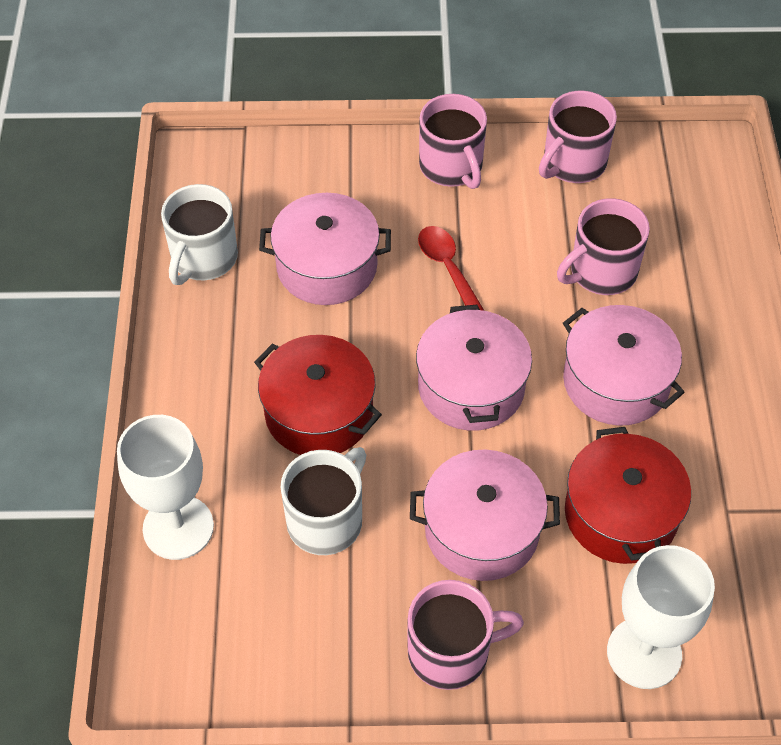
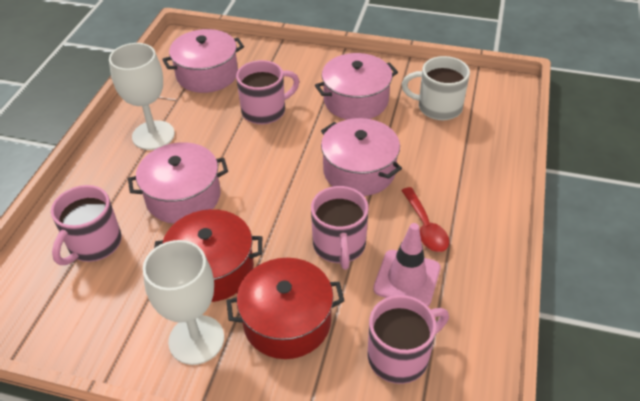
pink traffic cone: none = 0 -> [373,223,441,306] = 1
white mug: [161,184,238,285] [280,447,366,555] = 2 -> [402,56,470,120] = 1

